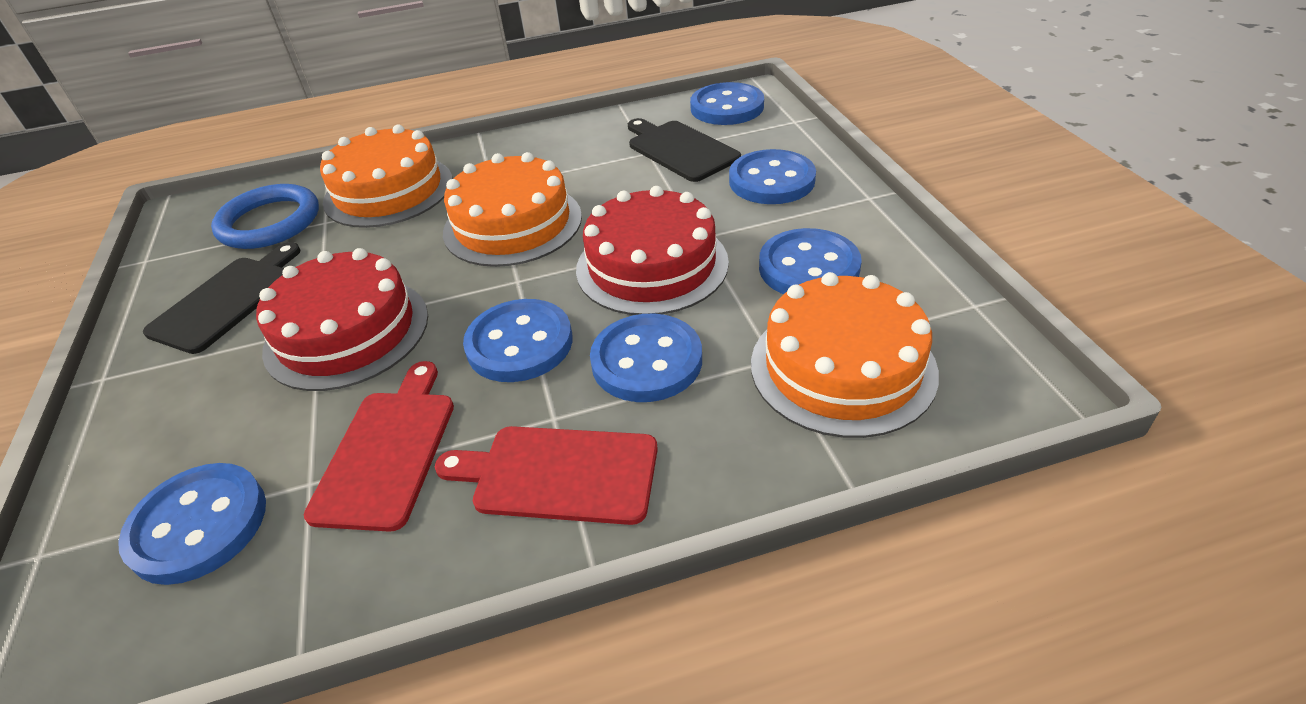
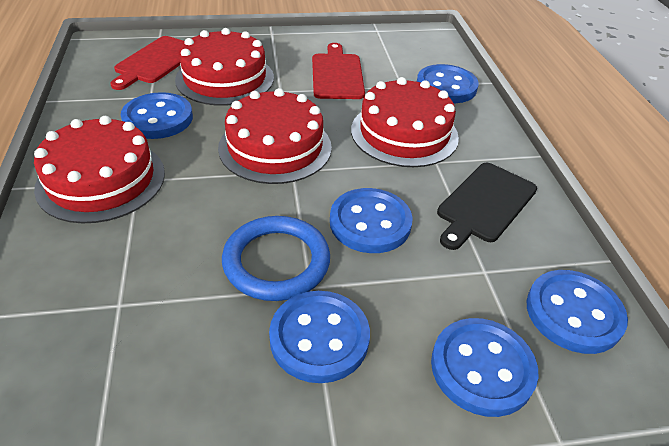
black cutting board: [143,242,301,354] [628,118,741,182] = 2 -> [437,162,537,250] = 1
orange cake: [320,125,453,228] [443,152,582,267] [751,272,939,438] = 3 -> none = 0
red cake: [256,248,428,391] [576,186,729,315] = 2 -> [34,116,165,224] [175,28,274,106] [218,88,332,184] [351,77,459,167] = 4

